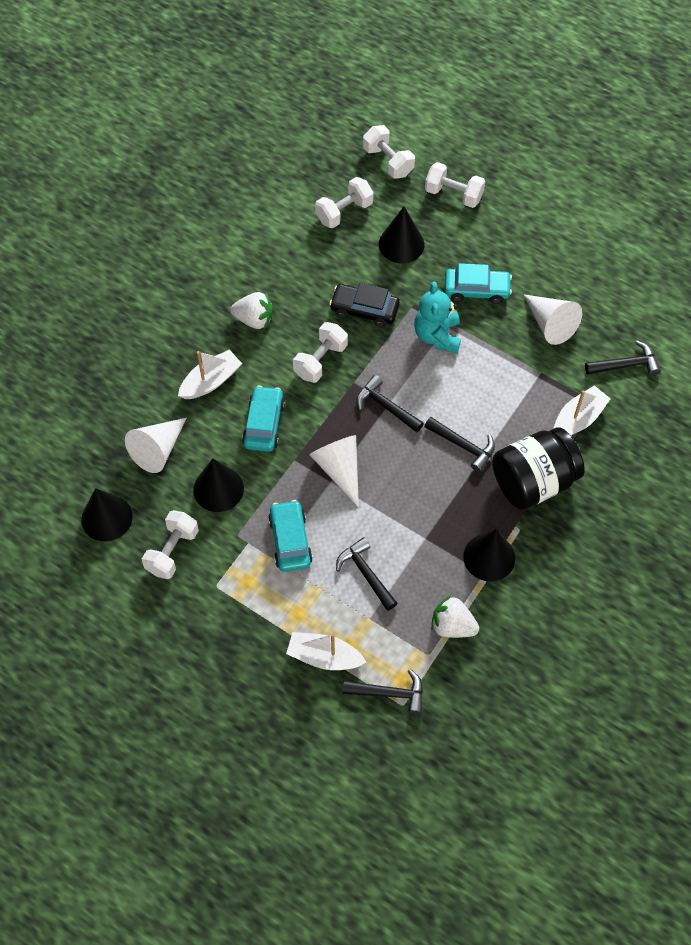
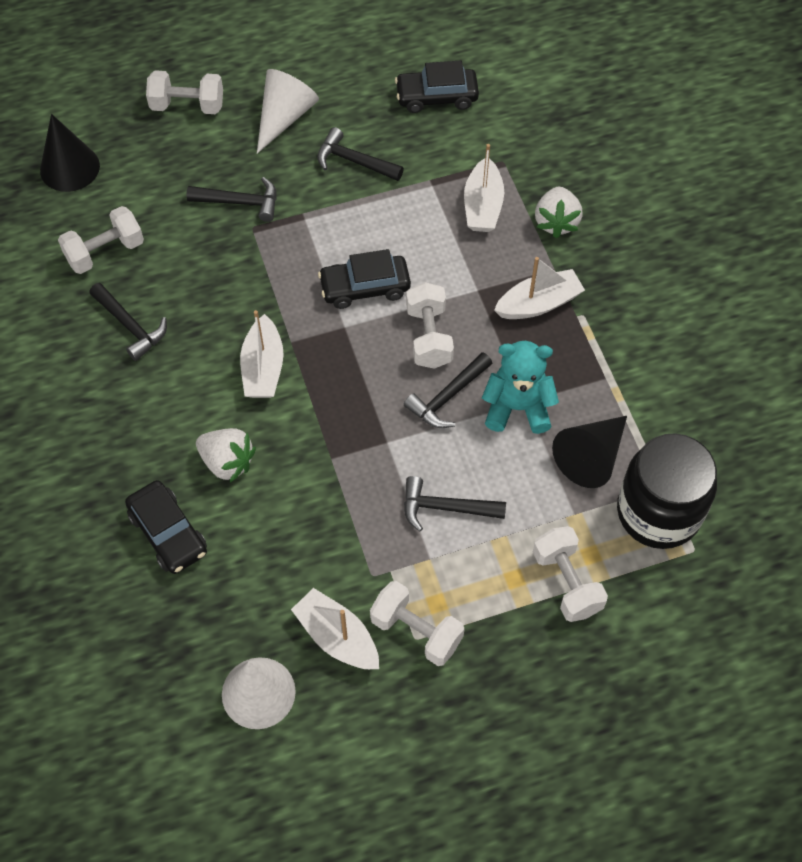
black car: [330,283,400,327] = 1 -> [125,480,207,574] [318,249,411,309] [395,61,479,113] = 3
black cone: [81,488,133,542] [193,458,244,512] [379,206,425,263] [463,529,515,581] = 4 -> [40,114,100,192] [552,416,627,488] = 2
turquoise car: [242,385,285,452] [268,500,313,572] [445,263,512,304] = 3 -> none = 0
white boat: [178,350,242,399] [286,632,366,670] [554,385,610,435] = 3 -> [240,310,284,398] [291,588,379,669] [464,144,504,232] [494,257,585,319] = 4
white cone: [125,418,187,473] [309,435,359,507] [524,295,582,345] = 3 -> [222,657,296,729] [257,69,319,154] = 2

